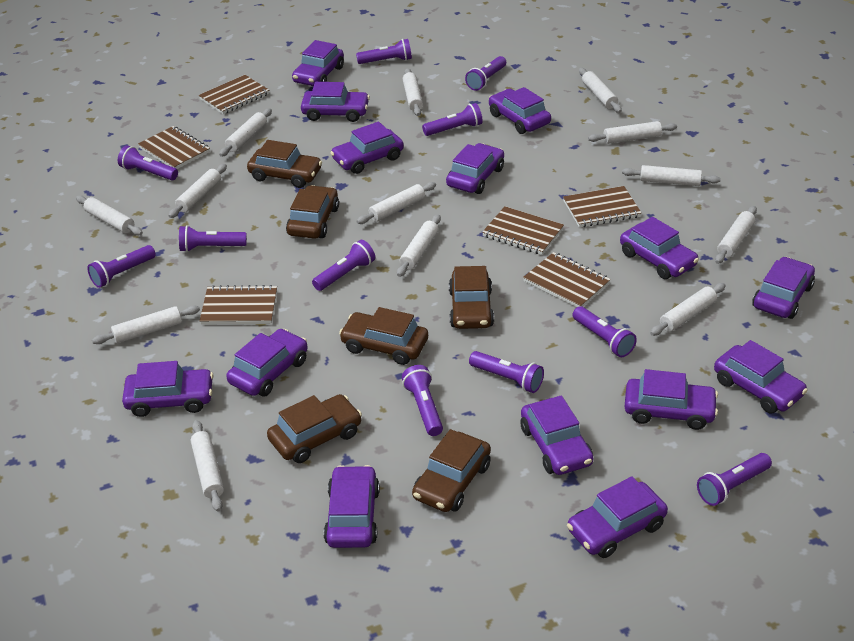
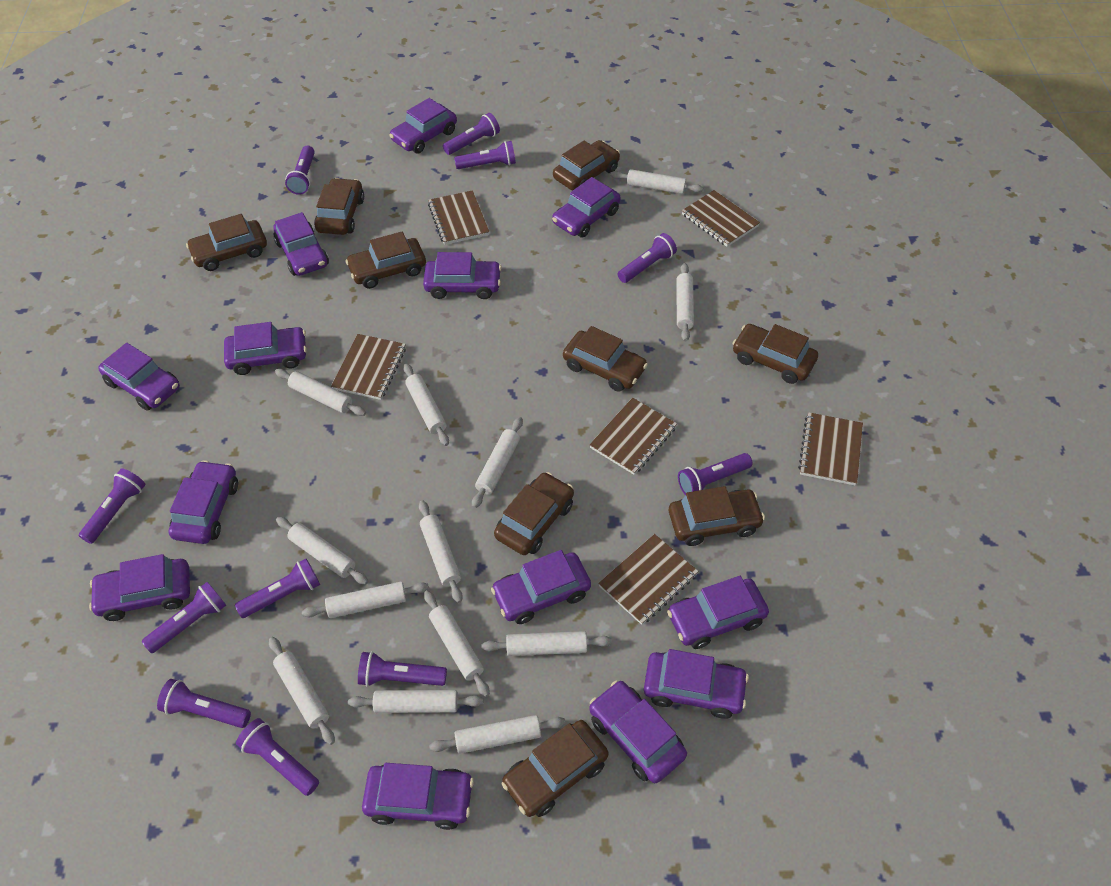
brown car: [247,140,322,188] [267,394,362,463] [286,185,339,239] [339,307,428,365] [412,429,491,512] [449,266,494,329] = 6 -> [186,214,267,271] [314,178,364,235] [346,232,426,289] [494,472,574,555] [502,720,609,817] [553,140,620,191] [563,326,648,392] [669,486,765,546] [732,324,818,384] = 9
purple car: [122,361,214,417] [226,329,308,397] [292,40,344,86] [301,82,370,122] [324,465,380,548] [330,122,404,174] [446,143,504,194] [489,87,551,134] [521,395,593,475] [567,476,668,558] [620,217,699,279] [625,369,718,430] [714,340,808,413] [752,257,815,319] = 14 -> [89,554,190,621] [98,343,180,411] [168,460,238,544] [224,322,307,375] [273,212,329,276] [362,763,474,830] [389,98,457,154] [423,252,502,299] [491,550,591,624] [552,177,621,238] [589,681,687,783] [644,649,749,719] [667,576,769,649] = 13

